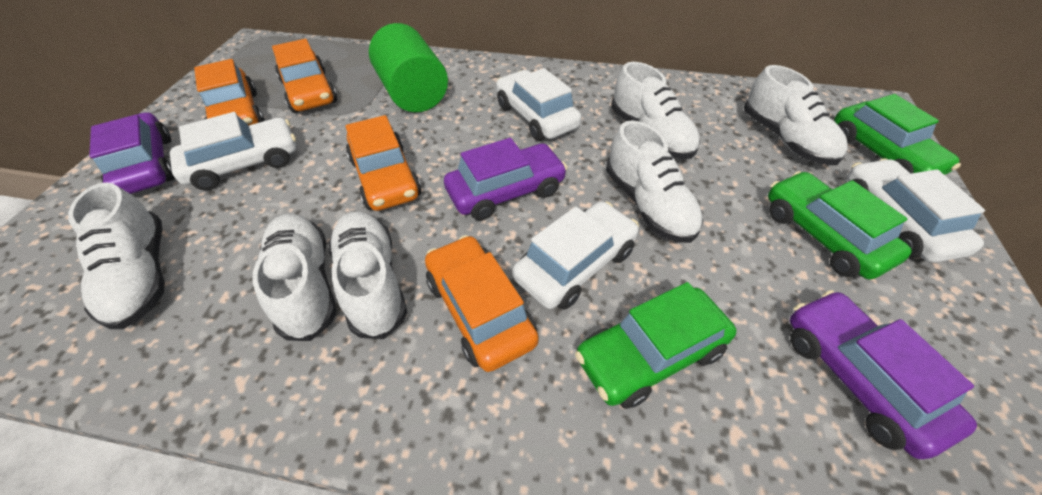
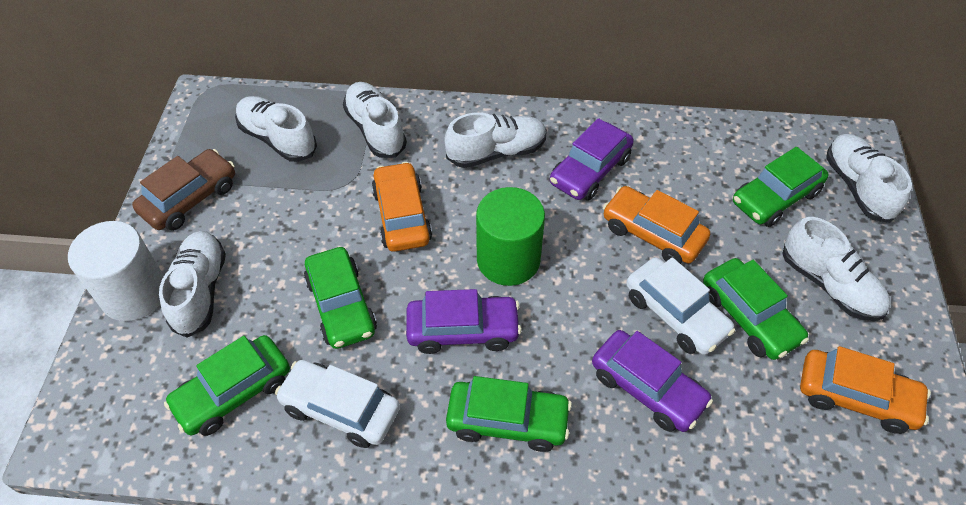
brown car: none = 0 -> [132,149,235,231] = 1
green car: [575,282,737,409] [768,171,912,280] [834,94,961,175] = 3 -> [164,335,290,436] [304,247,377,349] [446,376,572,452] [703,258,809,360] [733,147,829,227] = 5
orange car: [194,59,265,125] [272,39,337,113] [345,115,421,211] [425,235,539,372] = 4 -> [371,162,432,252] [603,186,710,264] [800,346,931,434] = 3
white car: [170,112,296,190] [496,68,581,141] [513,201,639,310] [847,158,985,263] = 4 -> [275,360,400,448] [626,257,735,355] = 2
white cylinder: none = 0 -> [68,221,164,321] = 1

